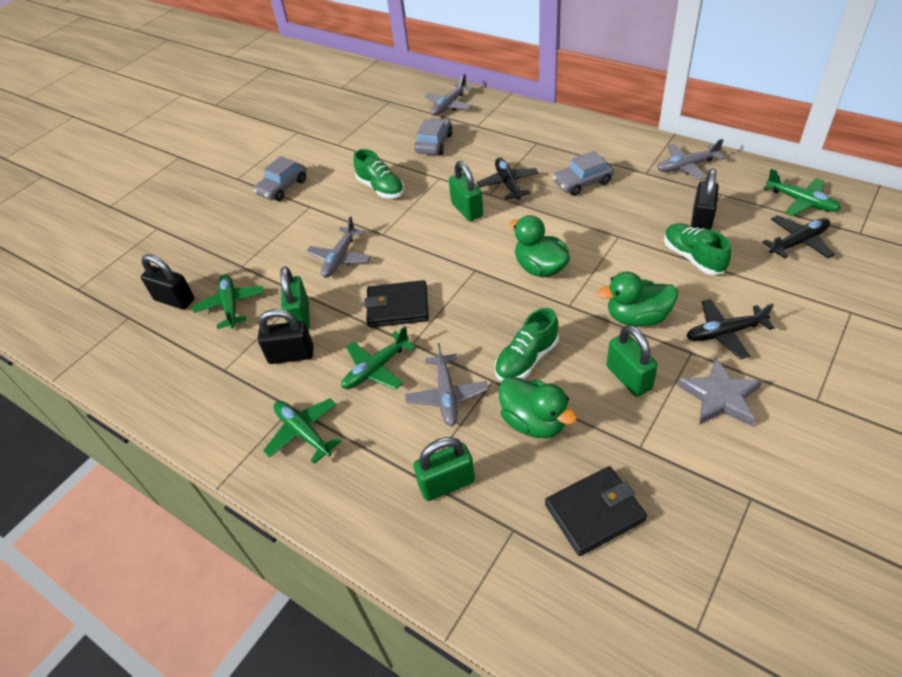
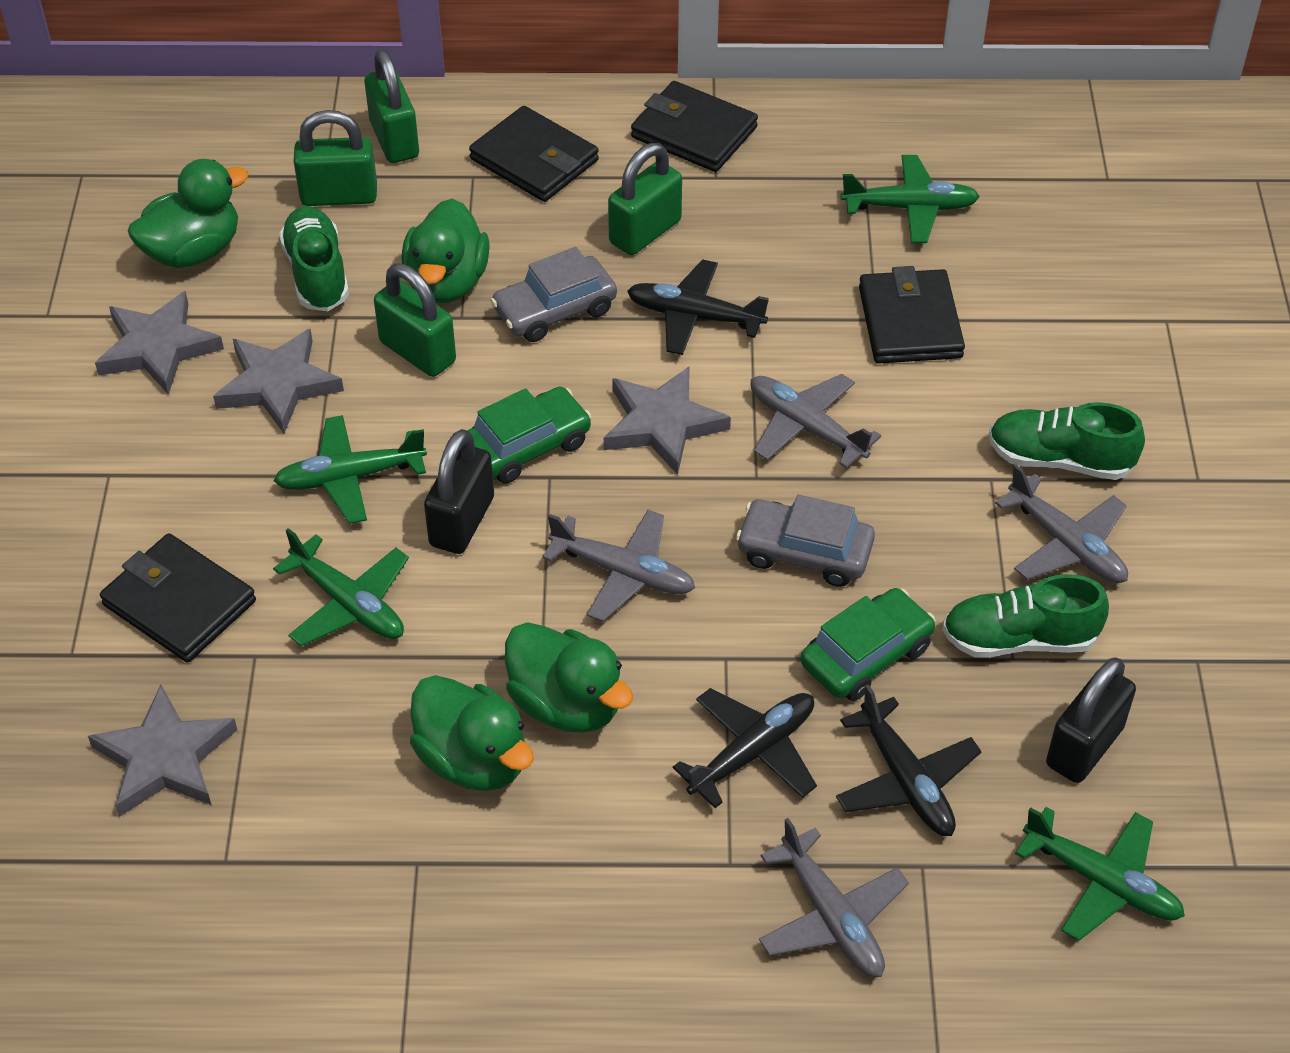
black padlock: [141,254,195,310] [258,309,314,364] [691,169,719,230] = 3 -> [424,429,494,554] [1046,657,1136,783] = 2
black wallet: [364,280,429,328] [545,466,647,556] = 2 -> [100,533,256,662] [469,106,599,202] [631,81,758,172] [859,266,965,364] = 4
green car: none = 0 -> [467,387,592,483] [800,588,936,701] = 2
green duck: [499,376,577,438] [509,215,570,278] [597,272,678,327] = 3 -> [128,159,249,268] [402,198,490,303] [410,675,534,791] [505,622,633,733] = 4
grey car: [253,156,307,201] [415,118,453,155] [553,151,614,196] = 3 -> [491,247,617,342] [736,494,875,587] = 2
grey star: [677,358,763,426] = 1 -> [88,685,237,817] [95,291,224,395] [213,329,344,433] [604,366,731,475] = 4

